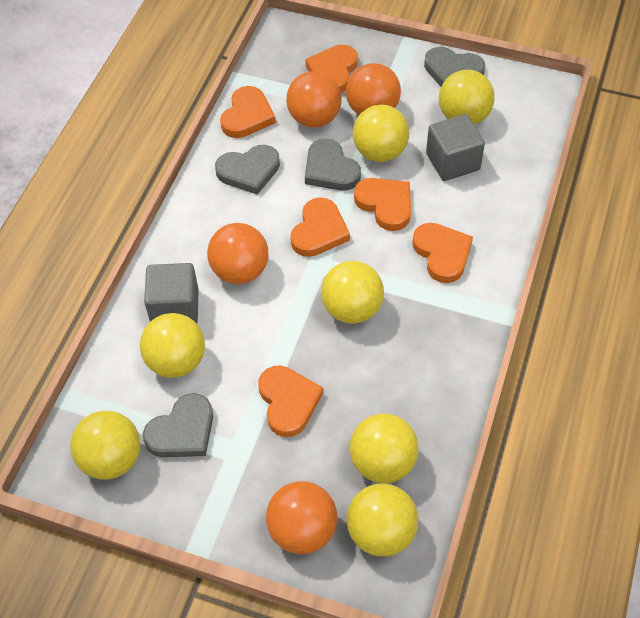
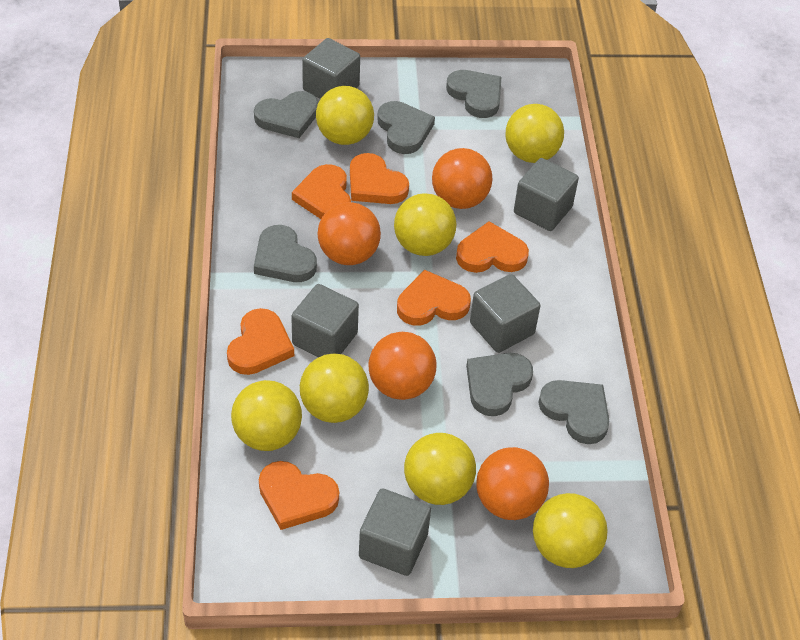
grey cube: [144,263,199,324] [426,114,485,181] = 2 -> [291,284,359,357] [302,38,360,99] [359,488,431,576] [470,274,540,353] [514,158,579,231] = 5
grey heart: [143,393,213,457] [215,145,280,195] [305,139,361,191] [424,47,485,86] = 4 -> [254,91,319,138] [254,225,317,282] [377,101,435,154] [446,70,501,118] [466,353,533,416] [538,380,609,444] = 6

